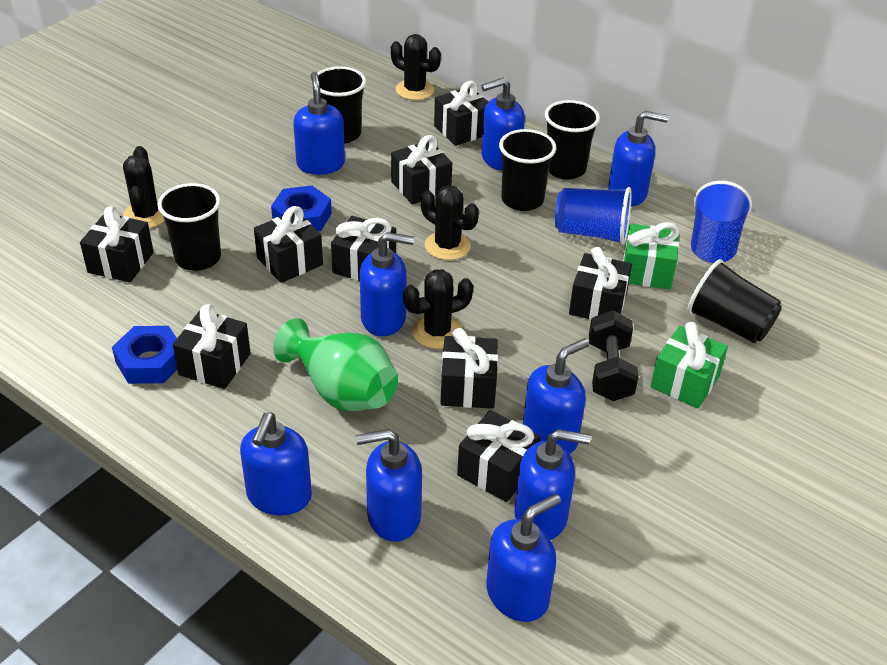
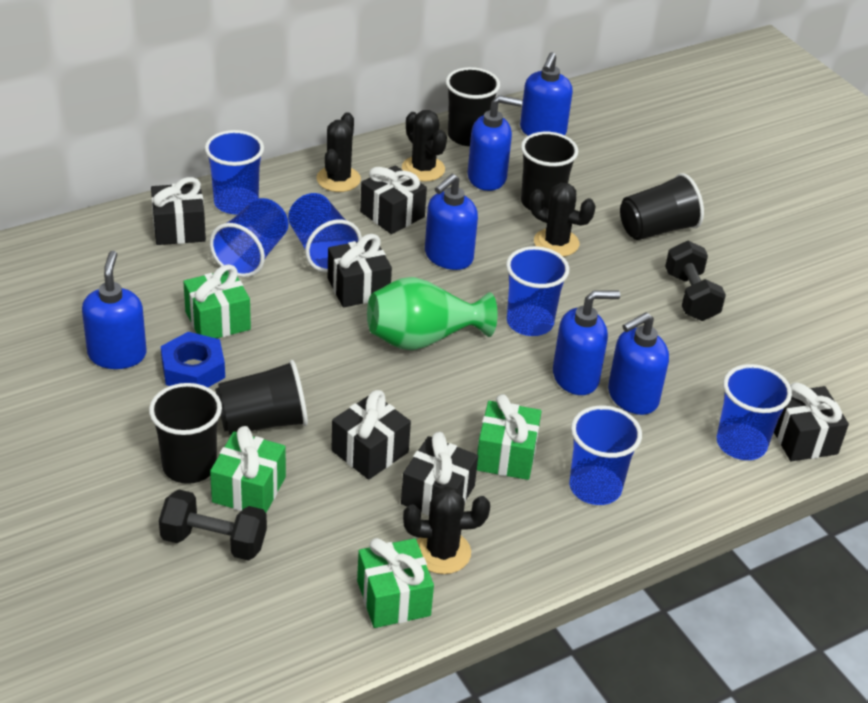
black dumbbell: [589,310,639,401] = 1 -> [159,489,267,561] [665,241,726,321] = 2
black gift: [80,206,154,282] [173,304,251,389] [254,206,323,283] [331,216,396,281] [391,135,452,204] [434,81,488,146] [440,328,498,409] [457,410,540,502] [569,247,632,320] = 9 -> [151,177,206,245] [328,234,392,307] [331,390,411,480] [360,165,427,234] [401,432,478,516] [774,382,849,461] = 6
blue cup: [555,187,632,245] [691,181,752,263] = 2 -> [205,130,264,214] [210,198,288,277] [288,193,362,272] [506,246,569,336] [569,405,642,505] [717,364,792,460] = 6
blue nut: [112,326,177,384] [271,185,332,232] = 2 -> [161,332,225,387] = 1
blue soap dispenser: [240,413,312,515] [293,72,345,175] [356,429,422,542] [360,232,414,336] [481,78,525,171] [486,494,561,622] [514,429,591,540] [523,338,589,454] [608,111,669,206] = 9 -> [82,251,147,369] [425,174,478,270] [467,95,522,191] [520,52,573,136] [553,290,620,395] [608,312,669,415] = 6
green gift: [623,222,680,289] [650,322,728,408] = 2 -> [183,264,251,338] [210,426,286,513] [357,538,434,628] [477,394,542,480] = 4

